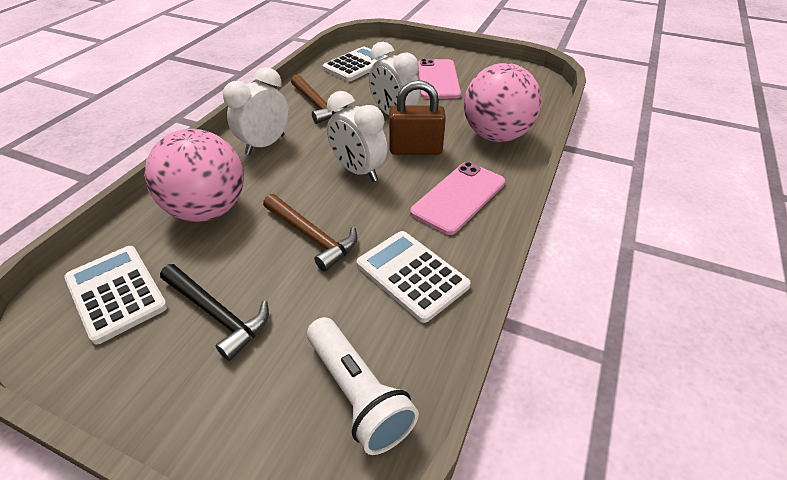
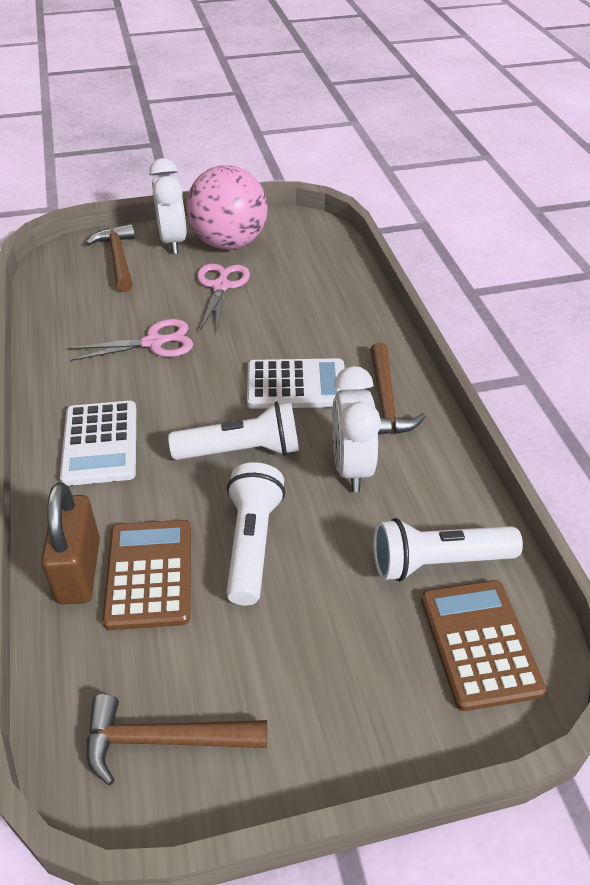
black hammer: [160,264,269,361] = 1 -> none = 0
brown calculator: none = 0 -> [102,520,191,630] [421,580,546,711] = 2
brown hammer: [263,194,358,272] [291,75,348,124] = 2 -> [86,224,135,292] [86,694,267,785] [370,343,426,435] = 3
pink ball: [144,129,244,222] [464,63,542,142] = 2 -> [186,165,268,250] = 1
pink phone: [410,162,505,235] [418,59,461,99] = 2 -> none = 0
pink scissors: none = 0 -> [69,319,193,361] [197,263,250,330] = 2
white calculator: [64,246,168,344] [322,47,388,81] [356,231,471,323] = 3 -> [60,401,136,486] [247,358,347,409] = 2
white clock: [223,67,289,155] [327,91,388,182] [369,42,420,115] = 3 -> [149,158,187,254] [332,366,381,492] = 2
white flashlight: [307,317,419,455] = 1 -> [168,402,299,460] [226,462,285,606] [373,518,523,581] = 3

